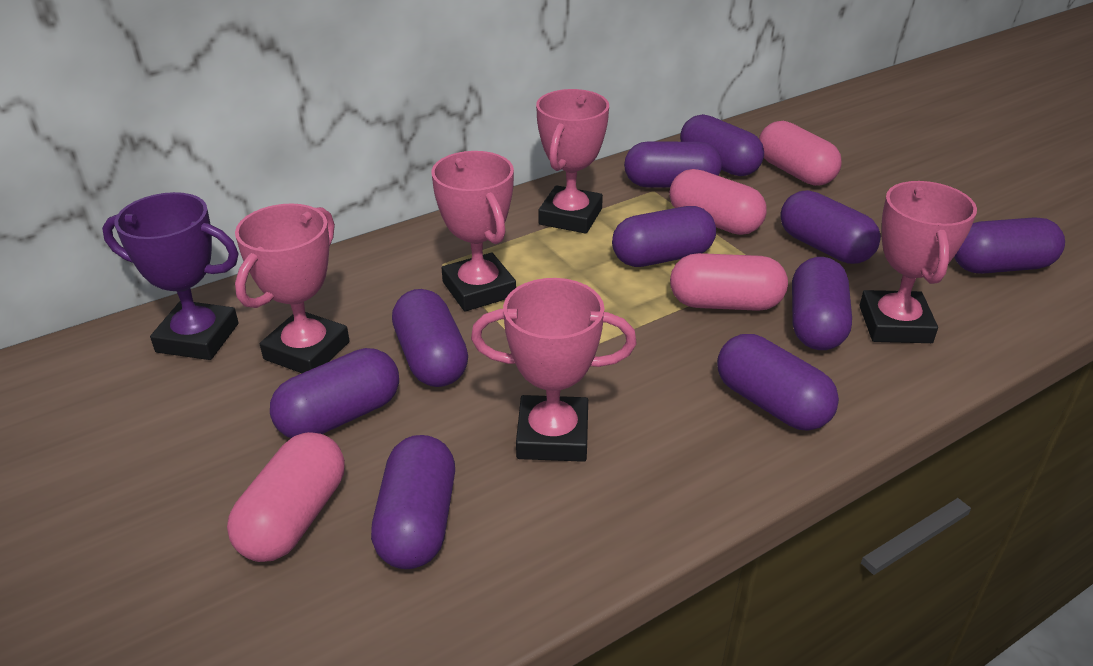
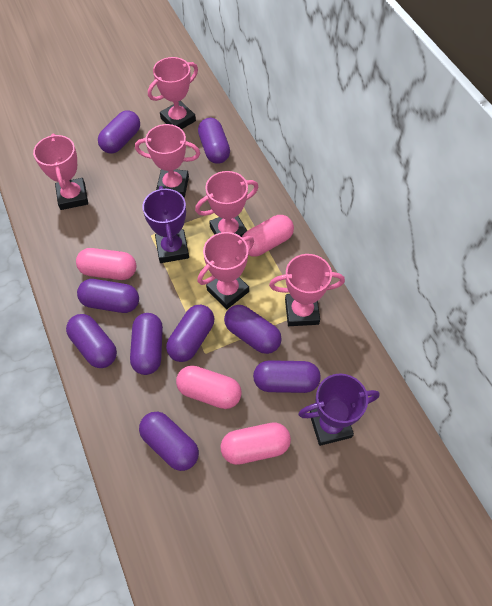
pink trophy: [235,203,349,373] [431,151,516,311] [471,278,637,462] [536,89,609,234] [859,181,977,343] = 5 -> [33,134,88,210] [135,124,200,198] [148,57,198,129] [195,171,258,237] [197,232,254,309] [269,254,345,326] = 6
purple capsule: [270,348,399,438] [371,435,455,569] [392,289,468,387] [612,206,716,267] [624,141,722,188] [680,114,764,176] [717,334,839,431] [780,190,881,264] [792,257,852,350] [954,217,1065,274] = 10 -> [66,314,117,368] [77,279,139,313] [98,110,140,154] [130,313,163,375] [139,412,199,471] [166,305,214,362] [198,118,230,164] [224,305,282,354] [253,360,321,393] = 9
purple trophy: [102,192,239,360] = 1 -> [142,186,189,263] [298,373,380,446] = 2

